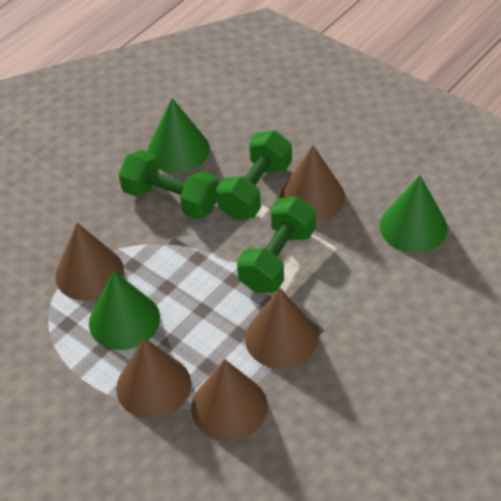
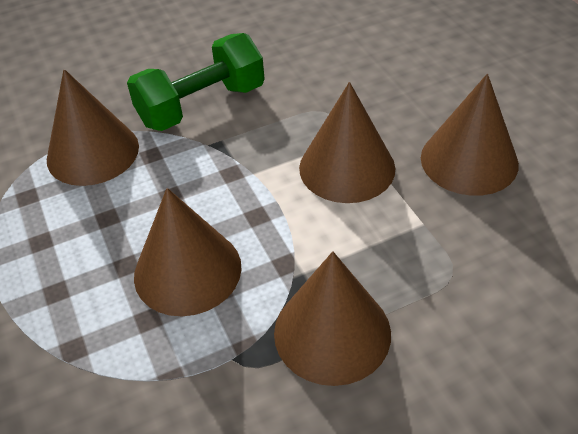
green cone: [89,271,160,350] [148,98,210,173] [380,175,448,253] = 3 -> none = 0
green dumbbell: [119,150,219,219] [216,130,292,220] [237,196,316,293] = 3 -> [127,33,265,131] = 1

